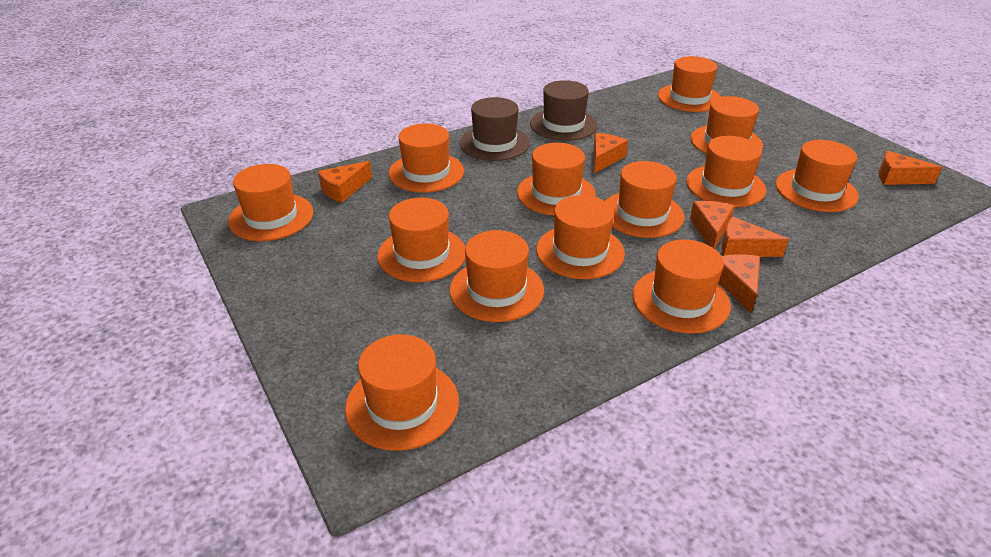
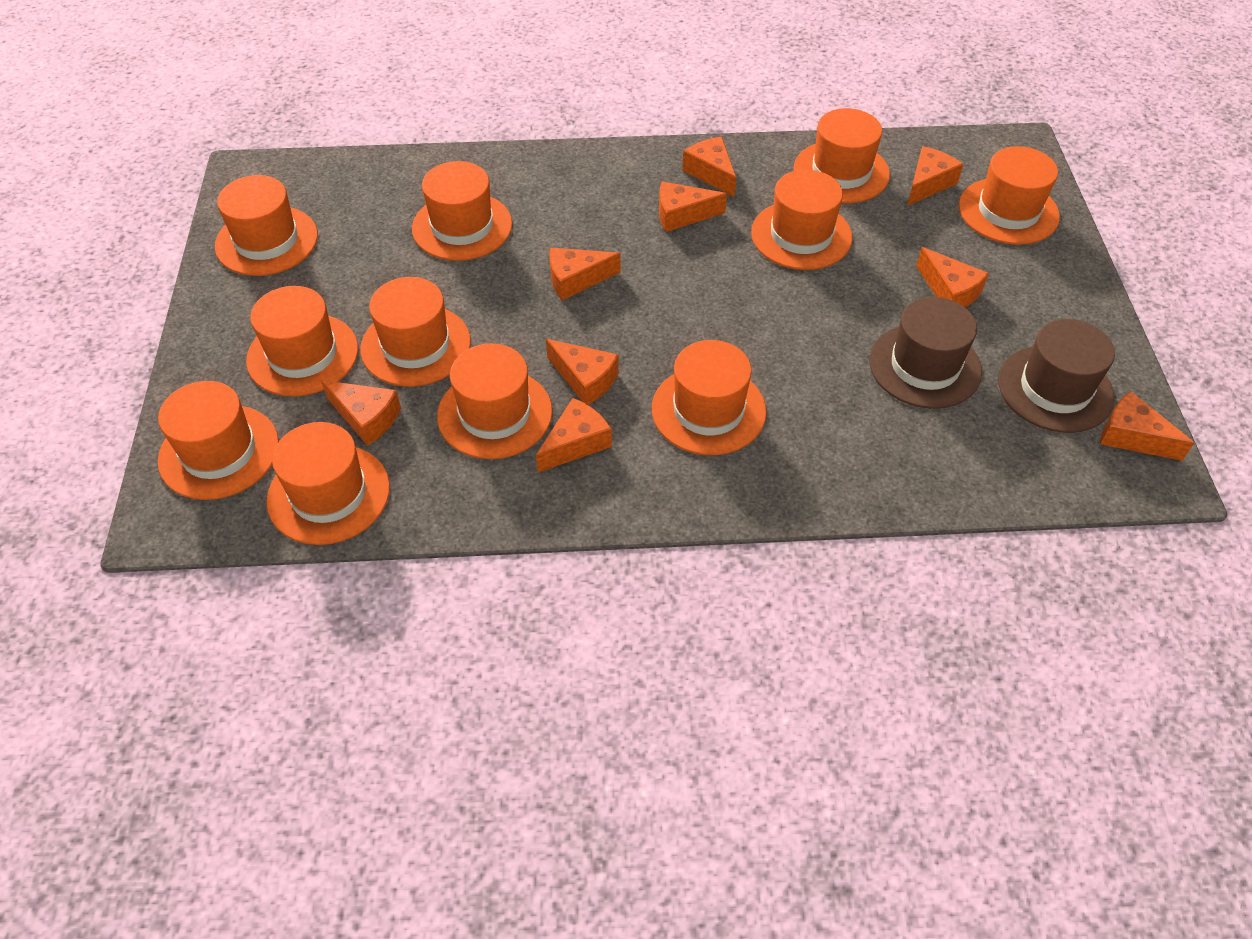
orange cheese: [318,161,372,203] [593,133,628,173] [690,201,735,249] [718,254,760,314] [721,217,789,257] [878,151,942,185] = 6 -> [321,380,401,446] [536,398,612,472] [546,339,619,405] [549,248,621,300] [659,182,727,232] [682,137,736,197] [907,146,963,206] [916,247,989,307] [1100,391,1194,461] = 9
orange hat: [228,164,313,241] [345,334,459,451] [377,198,466,282] [389,124,464,193] [449,230,544,322] [517,143,596,215] [536,195,625,279] [605,161,684,238] [632,239,731,334] [658,56,721,112] [686,136,766,207] [690,96,763,154] [775,140,859,212] = 13 -> [158,381,279,500] [215,175,318,276] [246,286,358,397] [267,422,390,545] [360,277,471,387] [412,161,512,261] [437,343,552,459] [652,340,767,455] [751,170,852,270] [793,108,890,203] [959,146,1060,245] = 11

